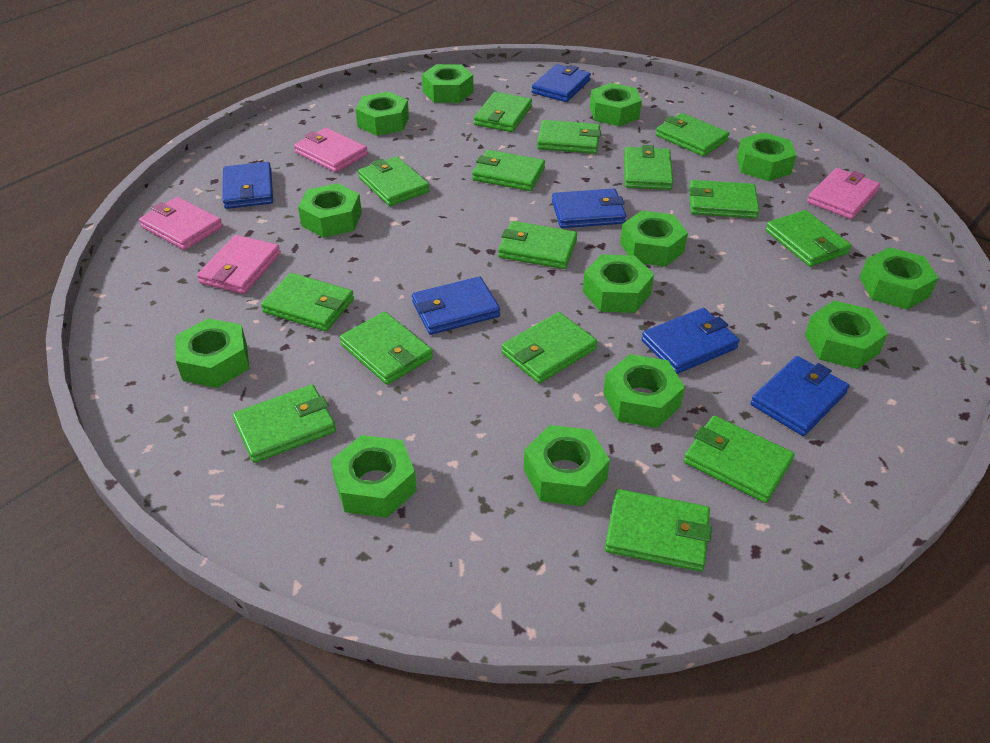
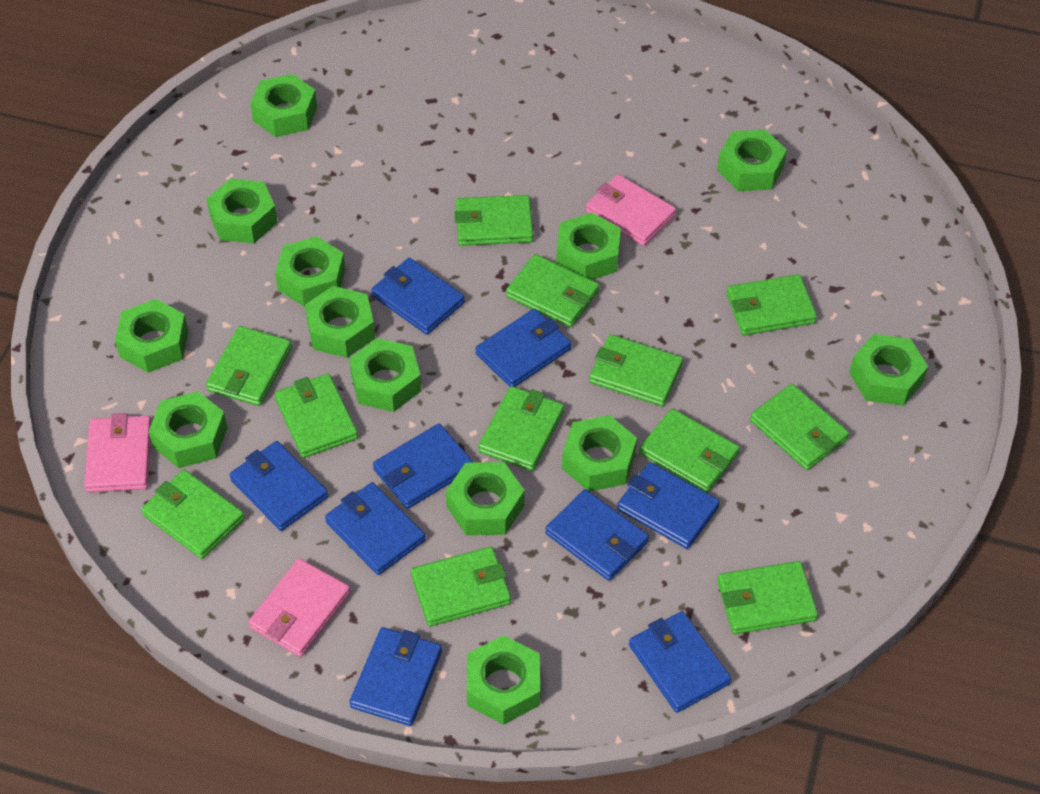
blue wallet: [223,162,273,209] [412,277,500,335] [531,64,591,102] [552,189,626,228] [642,308,739,374] [751,356,849,436] = 6 -> [230,441,328,531] [325,482,426,575] [350,627,442,726] [371,258,465,335] [373,423,474,509] [476,309,571,387] [545,489,649,581] [617,462,720,549] [629,611,731,713] = 9
green wallet: [233,385,336,463] [261,273,354,331] [340,312,433,385] [358,156,430,206] [472,150,545,191] [474,92,532,132] [498,221,577,269] [501,312,598,383] [537,120,601,154] [605,489,712,572] [624,145,673,190] [656,113,729,156] [684,416,795,503] [689,180,760,218] [765,210,852,267] = 15 -> [141,470,245,559] [206,326,292,406] [275,374,358,458] [411,547,511,626] [454,195,533,246] [478,386,564,471] [506,254,599,327] [589,334,683,406] [639,408,740,493] [717,561,818,634] [727,274,817,336] [750,384,849,470] = 12
pink wallet: [139,197,223,250] [197,235,281,294] [294,128,368,172] [807,168,880,219] = 4 -> [84,413,152,492] [248,559,351,657] [586,174,676,246] = 3

